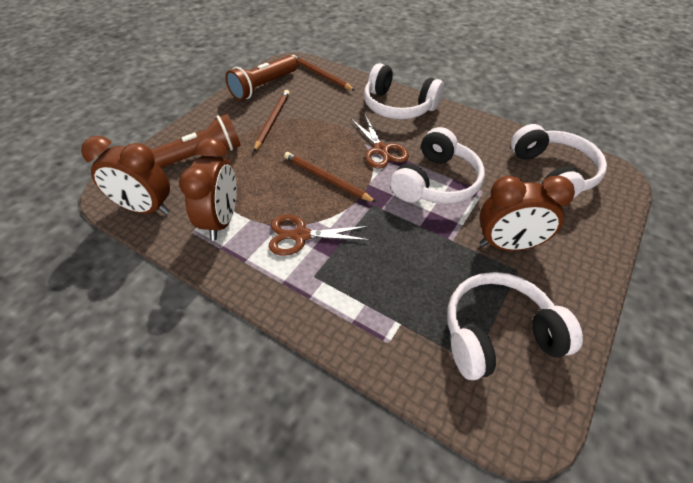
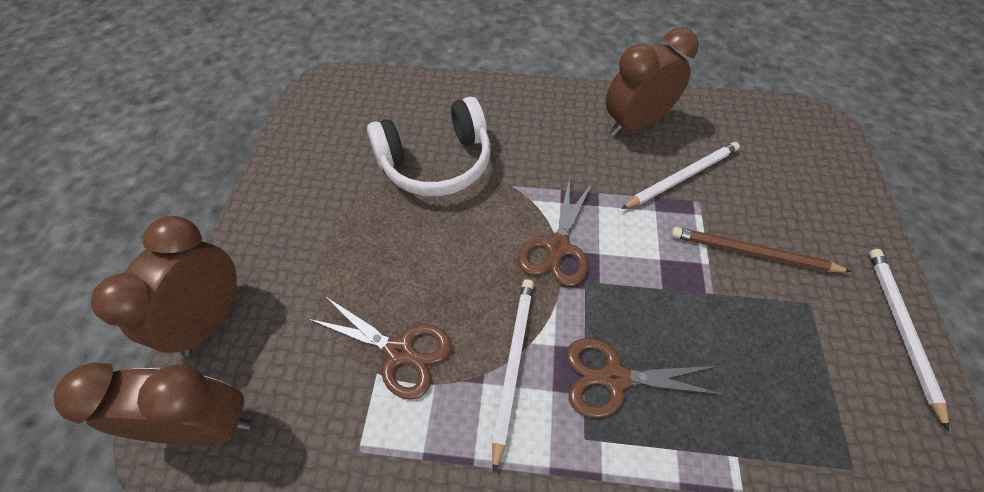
brown flashlight: [151,114,241,168] [225,55,298,101] = 2 -> none = 0
brown pencil: [254,90,290,152] [284,152,377,203] [292,55,355,91] = 3 -> [671,227,852,272] = 1
brown scissors: [269,215,370,256] [351,115,409,169] = 2 -> [308,296,451,400] [518,178,592,286] [566,338,726,418] = 3
white headphones: [364,63,444,119] [390,127,485,204] [447,272,583,380] [511,124,607,199] = 4 -> [367,97,491,196] = 1
white pencil: none = 0 -> [492,279,534,474] [621,142,740,209] [869,249,949,431] = 3

